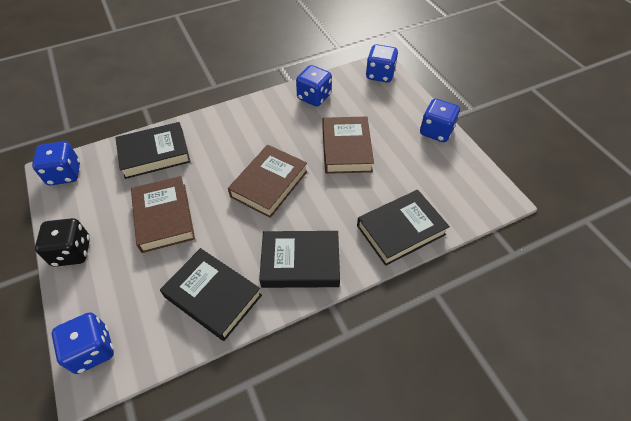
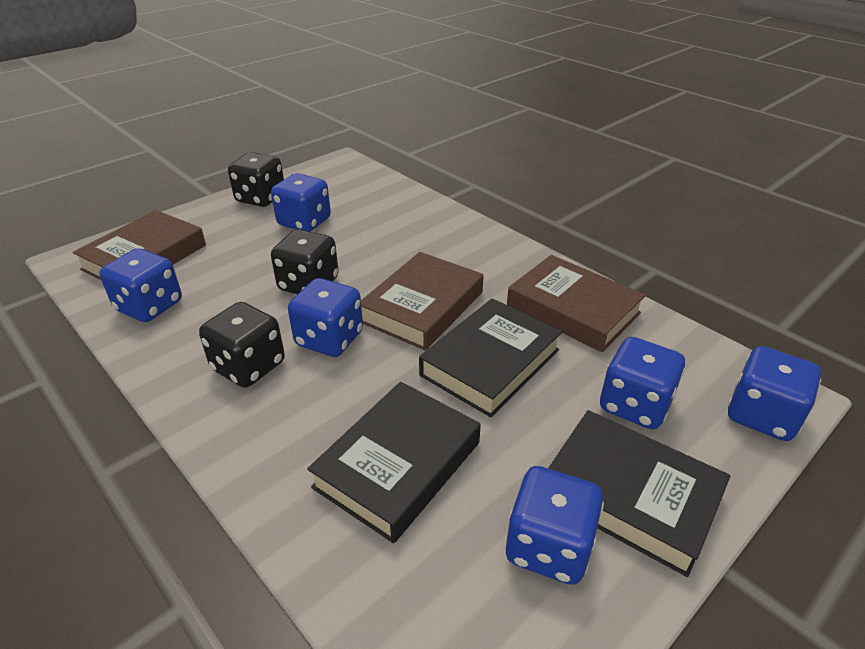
black book: [115,122,190,179] [160,248,262,341] [259,231,340,288] [357,190,450,266] = 4 -> [307,382,481,543] [419,298,562,417] [548,410,730,577] = 3
black dice: [35,218,90,267] = 1 -> [199,302,285,388] [228,152,284,207] [271,229,339,294] = 3
blue dice: [32,141,80,185] [52,312,114,374] [296,65,332,107] [366,44,398,83] [420,99,460,142] = 5 -> [99,248,182,322] [271,173,331,232] [288,278,363,357] [506,466,604,585] [600,337,685,429] [728,346,821,441] = 6

